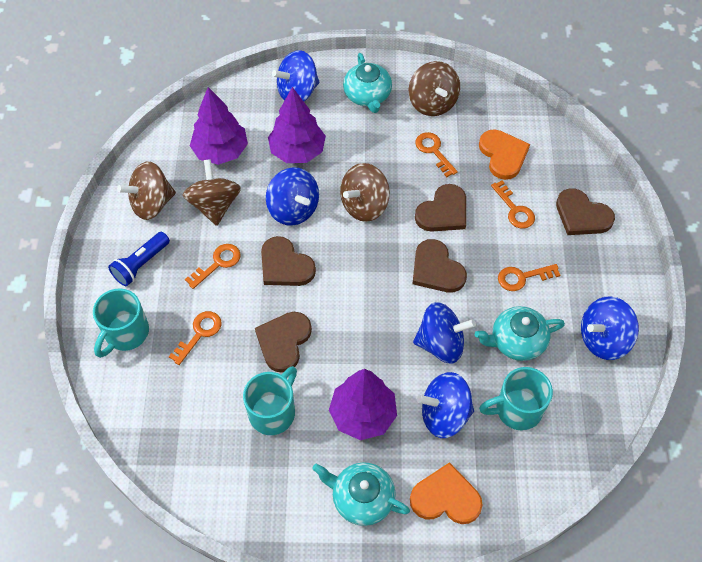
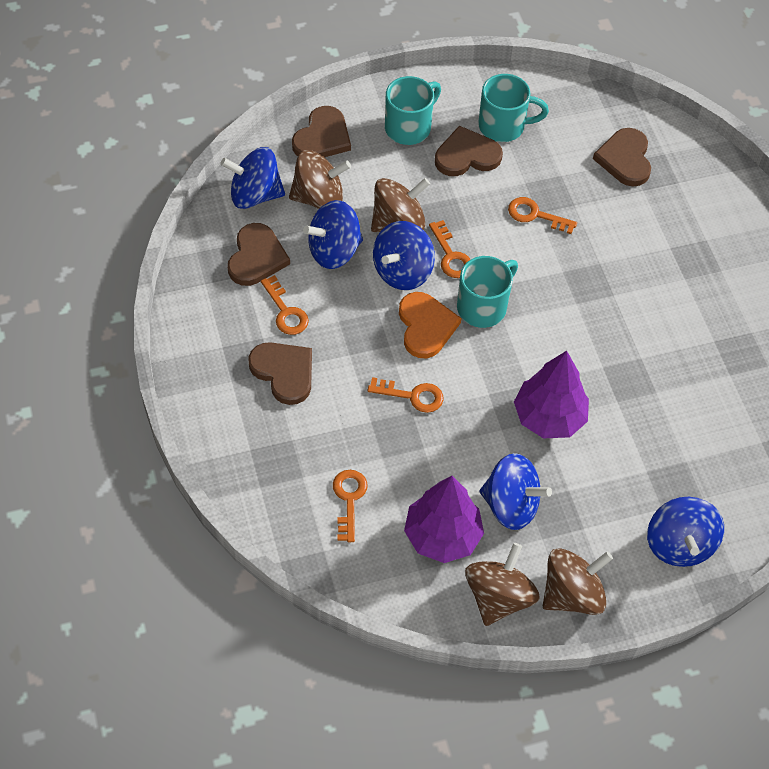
blue flashlight: [108,232,170,286] = 1 -> none = 0
orange heart: [410,462,483,524] [479,129,530,180] = 2 -> [399,292,462,358] = 1
purple tree: [190,87,248,165] [268,87,326,163] [329,369,397,440] = 3 -> [404,476,484,563] [514,351,589,439] = 2
turquoise teapot: [313,462,410,526] [343,53,392,113] [475,306,565,361] = 3 -> none = 0

